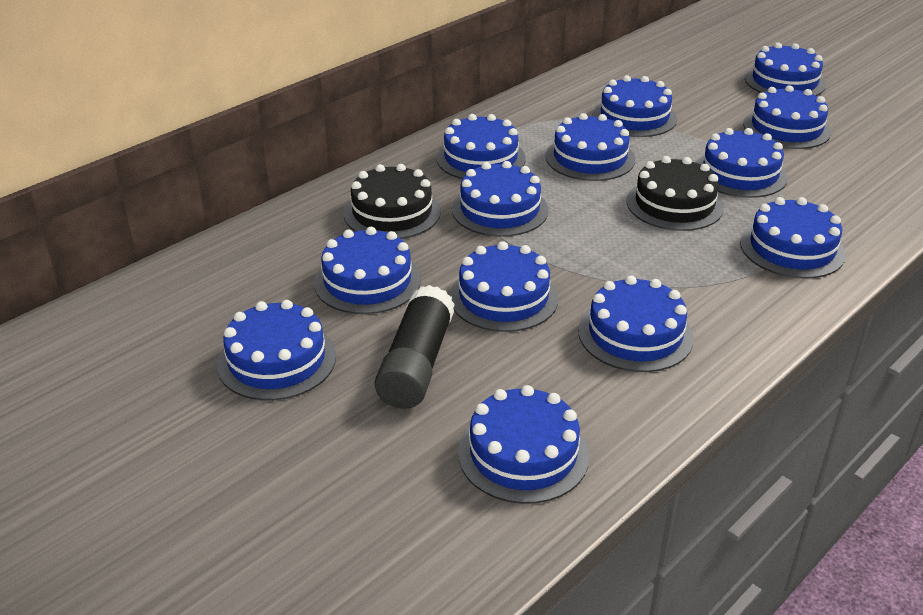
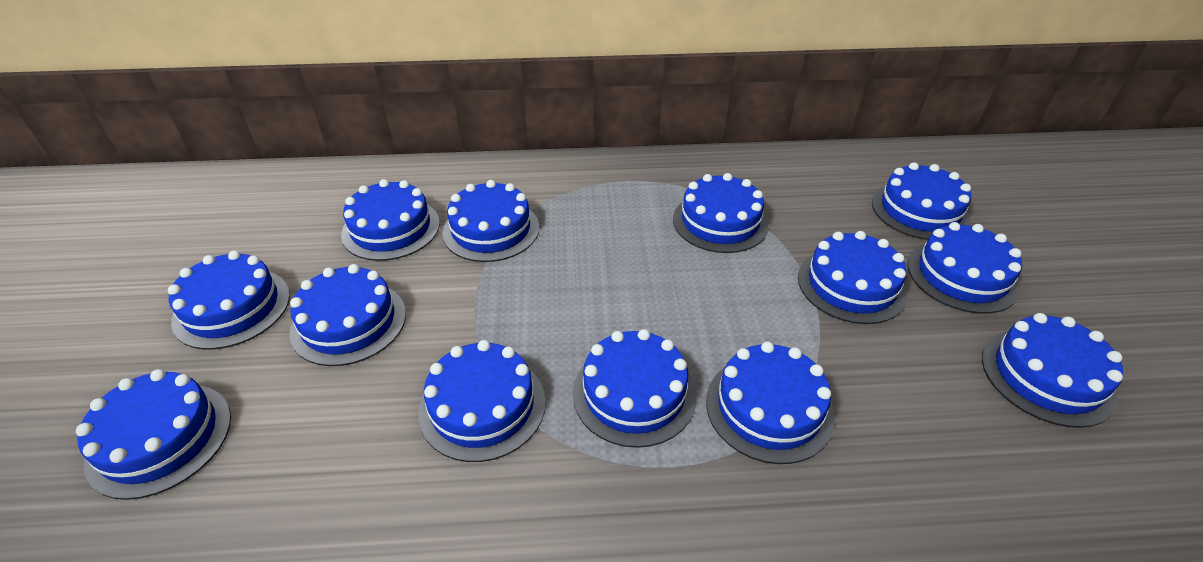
black cake: [344,164,441,239] [627,156,724,231] = 2 -> none = 0
black glue stick: [375,285,455,409] = 1 -> none = 0

